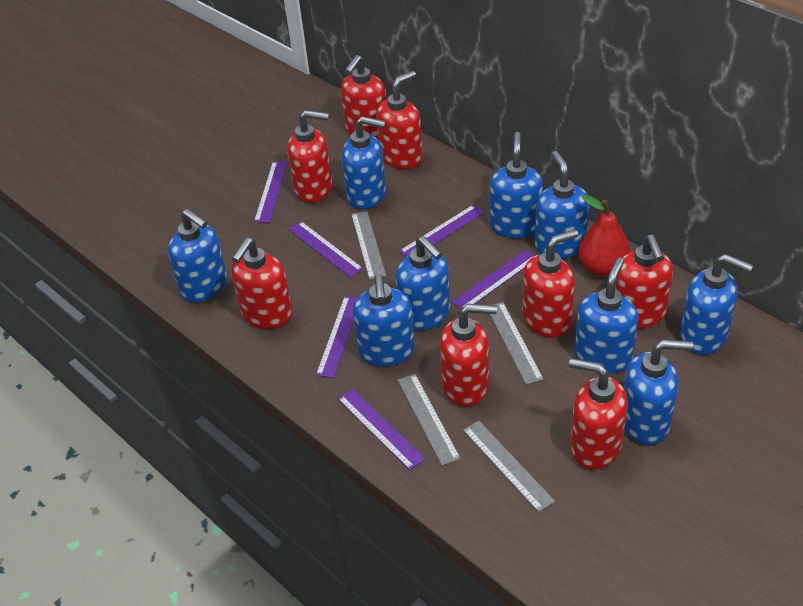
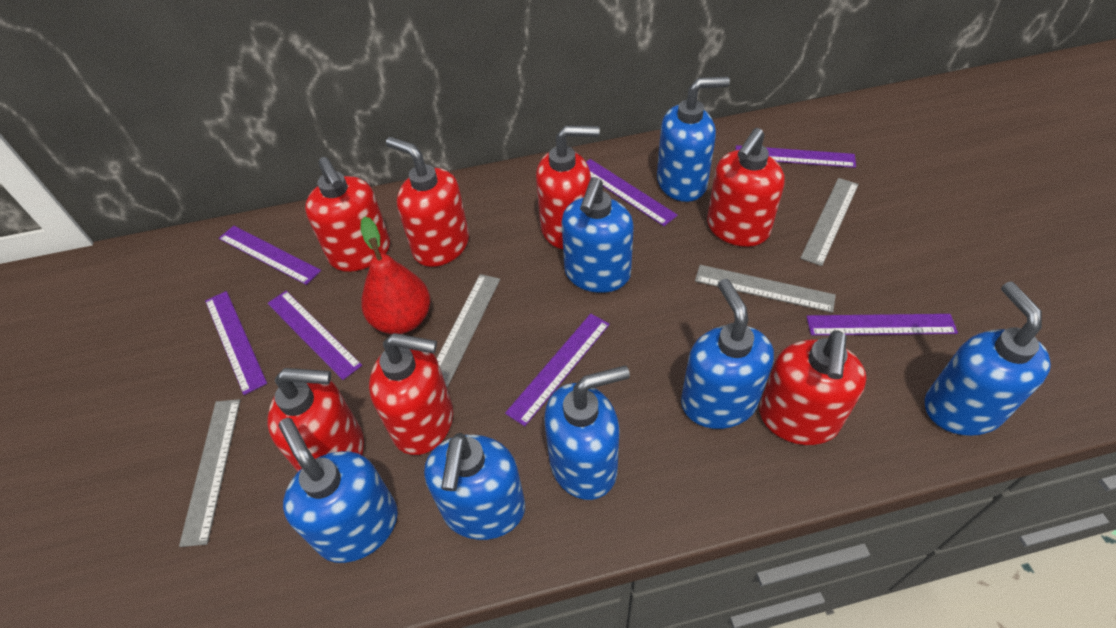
blue soap dispenser: [168,209,227,302] [342,116,386,209] [353,274,415,366] [395,236,450,331] [490,132,543,238] [534,151,589,259] [575,257,639,373] [624,340,694,445] [680,254,753,355] = 9 -> [279,418,398,563] [424,433,525,540] [544,365,630,500] [561,177,634,293] [657,77,730,202] [681,279,774,429] [925,282,1051,436] = 7
purple ruler: [254,161,288,223] [288,221,364,278] [316,296,358,378] [338,389,425,470] [399,205,484,257] [452,250,534,309] = 6 -> [205,291,267,395] [219,226,321,285] [267,291,362,380] [505,314,610,426] [586,159,678,226] [736,145,856,168] [806,314,958,335] = 7
red soap dispenser: [231,238,292,329] [287,110,332,203] [341,55,386,139] [376,71,423,169] [440,304,497,407] [522,229,578,337] [569,358,628,469] [615,235,673,328] = 8 -> [268,368,364,472] [305,157,390,272] [369,333,453,455] [386,137,469,267] [536,125,600,249] [707,128,785,247] [759,330,867,445] = 7

